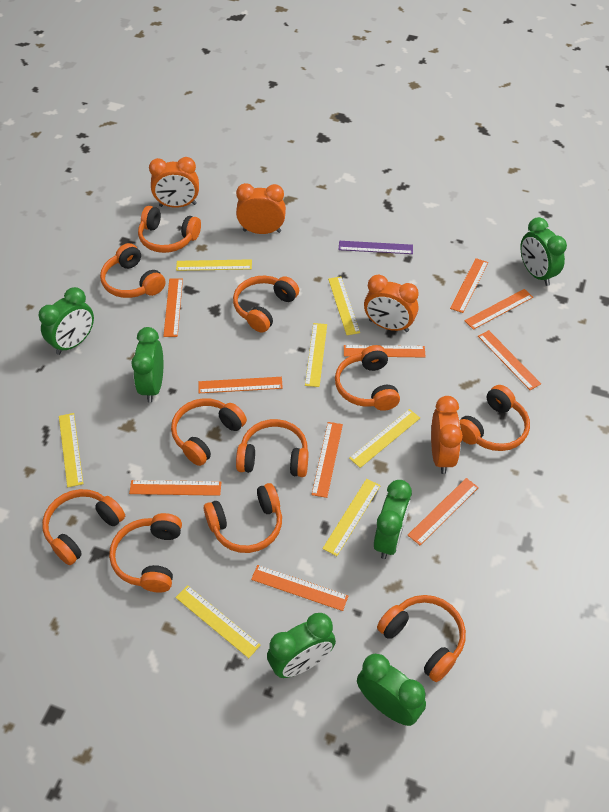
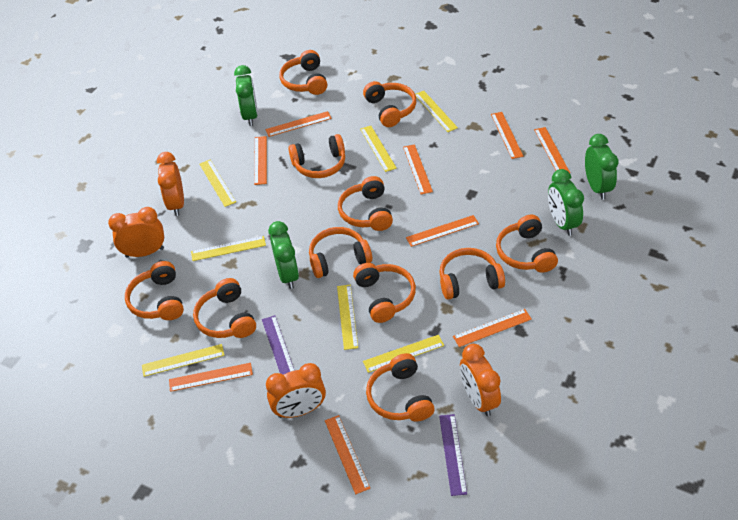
green clock: [39,287,94,355] [131,327,163,403] [267,613,336,678] [357,654,426,726] [374,480,412,559] [520,217,567,286] = 6 -> [234,65,258,126] [268,221,299,289] [548,169,584,236] [585,134,619,200] = 4
orange ruler: [129,480,221,496] [163,278,183,337] [199,377,283,393] [251,565,348,611] [311,422,343,498] [344,345,426,357] [408,478,479,545] [450,258,488,313] [465,289,533,330] [478,330,541,390] = 10 -> [169,363,253,392] [254,136,267,185] [265,111,332,137] [325,415,370,494] [403,144,433,194] [406,215,479,247] [453,309,532,347] [491,112,524,159] [534,127,570,173] = 9
purple ruler: [339,241,413,254] = 1 -> [262,315,295,375] [439,414,467,496] = 2

